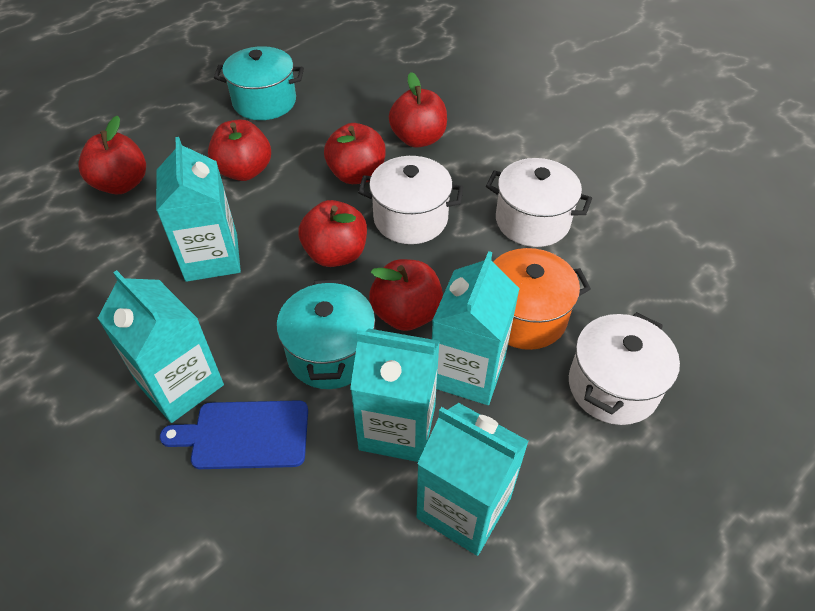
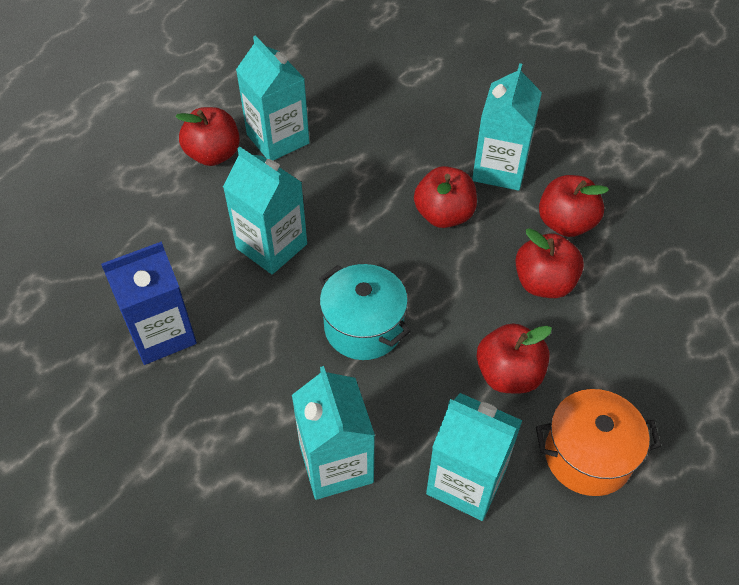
blue carton: none = 0 -> [101,241,197,365] = 1
blue cutting board: [160,400,308,469] = 1 -> none = 0
red apple: [78,116,146,194] [208,119,271,181] [298,200,367,267] [324,123,386,184] [369,259,443,331] [389,72,447,148] = 6 -> [175,107,240,166] [414,166,477,228] [477,323,552,393] [515,228,584,298] [539,175,609,237] = 5
turquoise pot: [214,46,304,120] [276,279,375,389] = 2 -> [319,264,411,360] = 1
white pot: [358,156,463,244] [486,158,592,247] [569,312,680,425] = 3 -> none = 0

